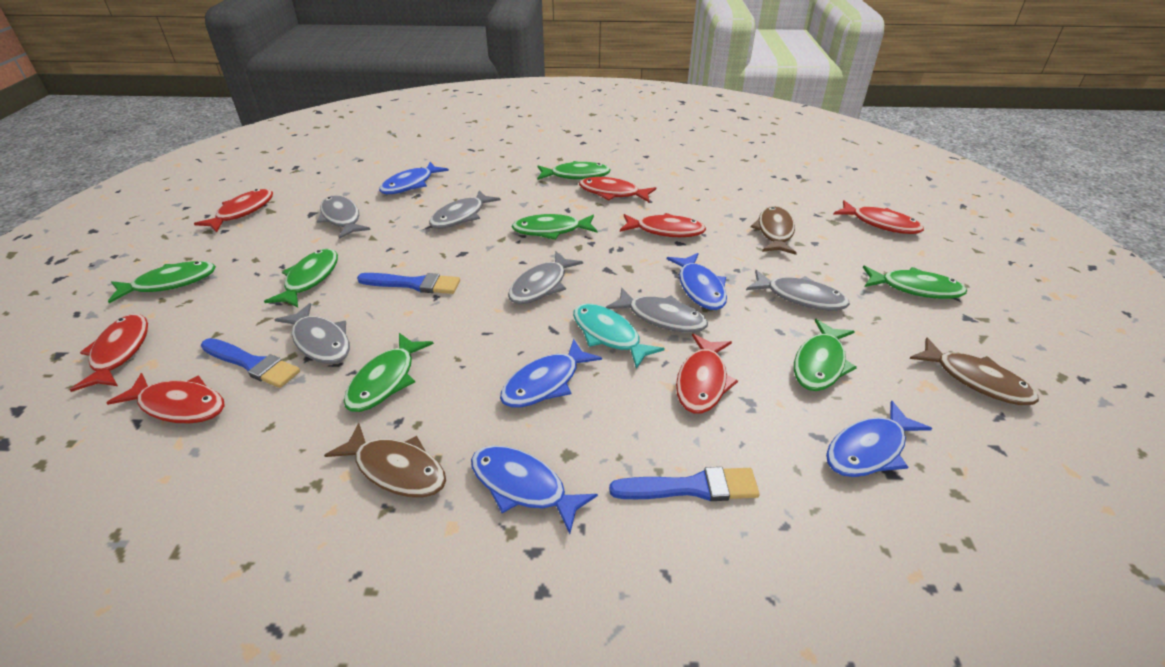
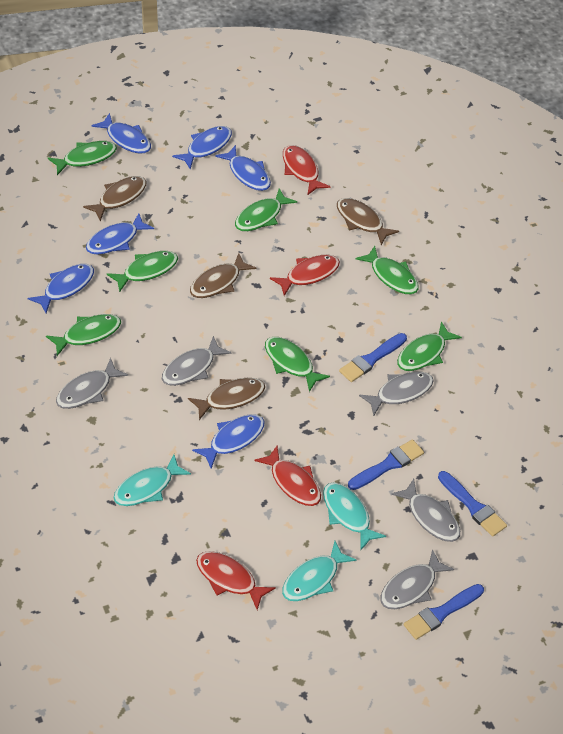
blue brush: [201,338,300,388] [357,273,460,294] [609,467,760,501] = 3 -> [339,333,407,382] [348,439,424,490] [404,584,484,640] [438,471,507,537] = 4
blue fish: [379,162,449,194] [471,446,598,534] [500,339,602,408] [667,253,727,310] [826,401,932,477] = 5 -> [28,264,94,313] [86,213,154,255] [92,113,151,153] [172,126,232,169] [192,414,265,469] [215,145,271,191] = 6
brown fish: [324,423,446,498] [751,206,797,255] [910,337,1039,405] = 3 -> [83,176,147,221] [188,378,265,420] [190,253,256,298] [337,198,399,245] = 4
grey fish: [274,303,350,364] [317,195,370,239] [429,190,501,229] [508,252,583,304] [605,288,708,333] [746,270,850,311] = 6 -> [56,358,128,409] [162,336,232,386] [359,372,434,416] [380,549,454,609] [391,479,460,542] = 5
red fish: [70,314,148,392] [106,373,225,423] [194,189,273,232] [579,177,656,202] [620,213,706,237] [676,334,738,414] [834,200,924,234] = 7 -> [196,551,276,610] [254,445,321,506] [270,255,340,296] [283,145,331,195] = 4
turquoise fish: [573,304,665,369] = 1 -> [113,455,191,506] [282,541,356,601] [323,482,386,550] = 3

